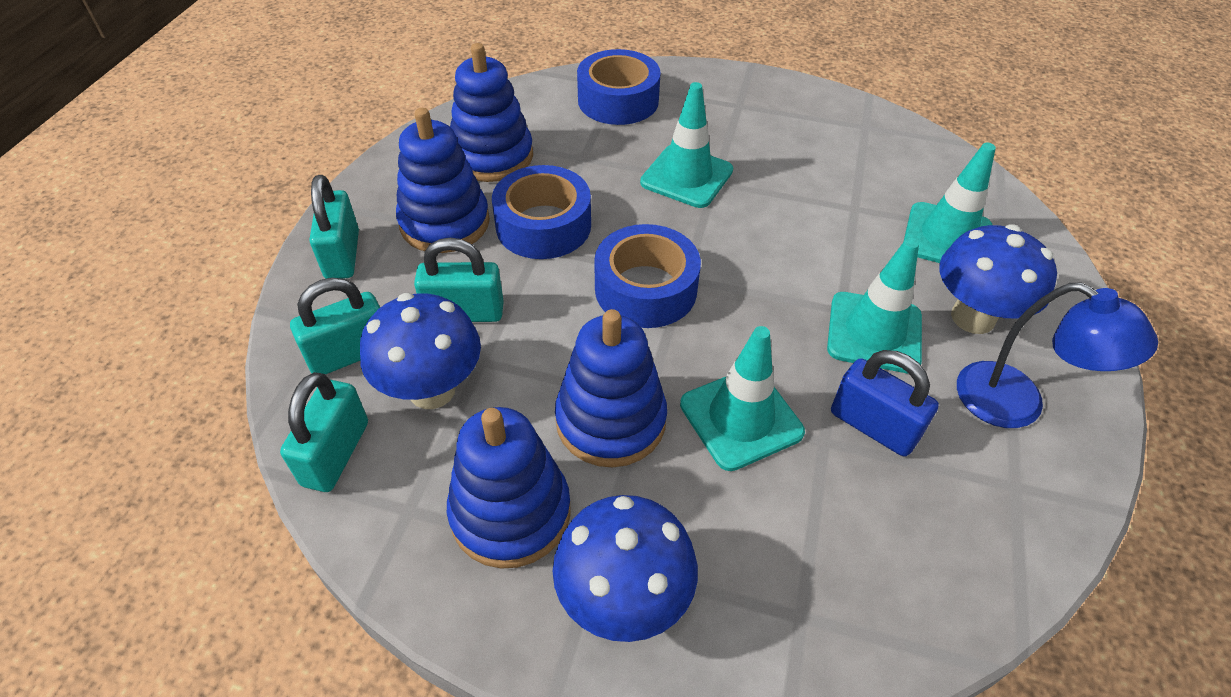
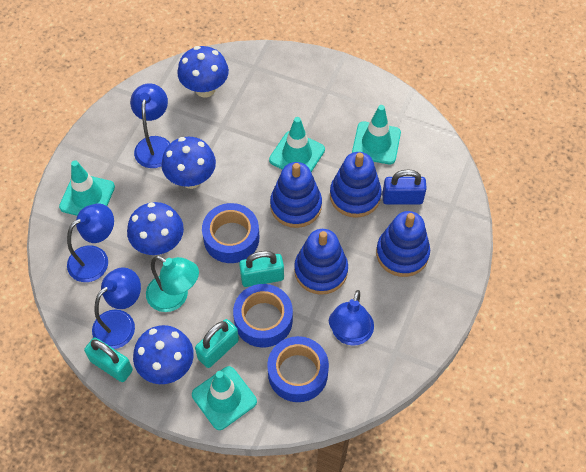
blue lamp: [957,283,1158,428] = 1 -> [67,204,114,282] [92,267,141,349] [130,83,170,168] [329,290,374,346] = 4
blue mushroom: [360,293,481,409] [553,495,698,642] [939,224,1057,334] = 3 -> [127,202,184,255] [133,325,194,384] [161,137,216,189] [177,46,229,97] = 4
turquoise lamp: none = 0 -> [146,256,199,312] = 1
turquoise padlock: [280,372,368,492] [290,278,380,375] [310,175,359,279] [414,238,504,322] = 4 -> [84,337,133,382] [195,319,239,368] [239,251,284,287] = 3

